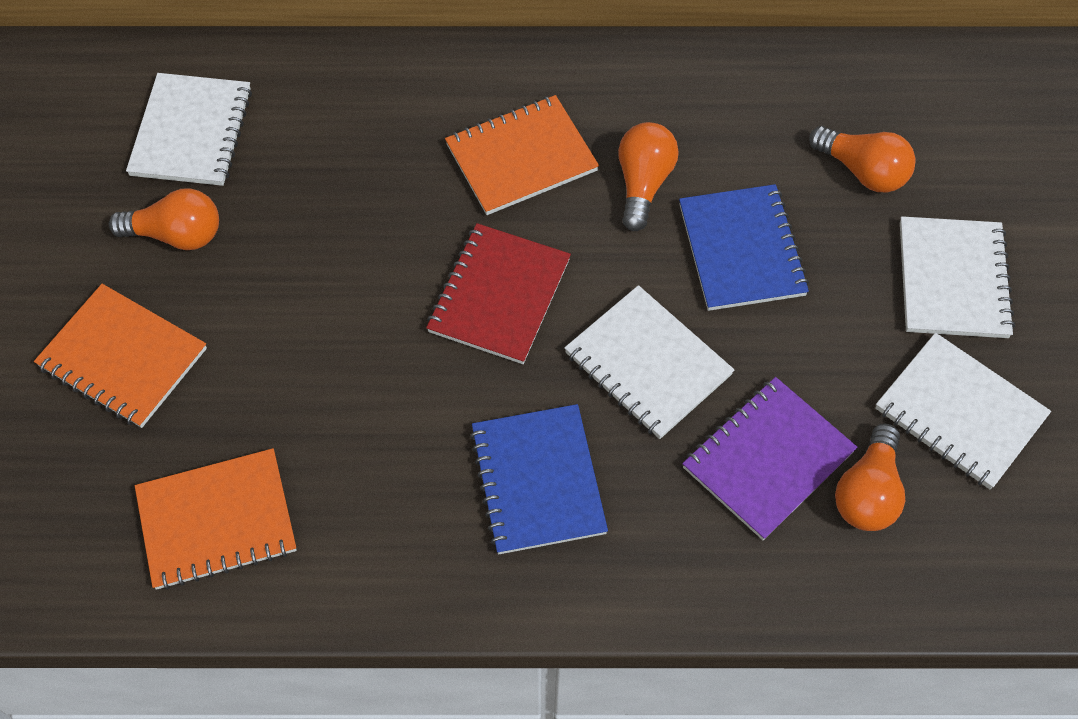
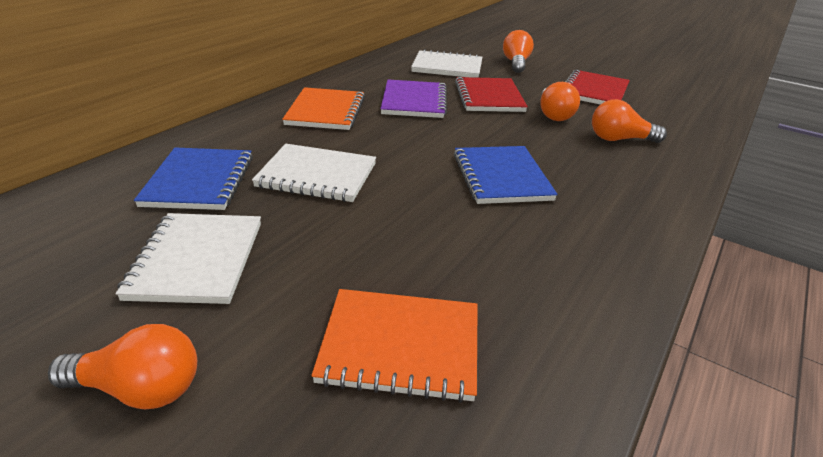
orange notebook: [34,284,207,428] [135,448,297,590] [445,95,599,215] = 3 -> [282,87,365,130] [311,289,478,403] = 2
red notebook: [426,223,571,364] = 1 -> [455,77,528,112] [566,70,630,105] = 2
white notebook: [126,73,252,186] [564,285,735,439] [875,333,1051,489] [900,216,1015,338] = 4 -> [116,213,261,304] [252,144,376,202] [411,49,482,78] = 3

